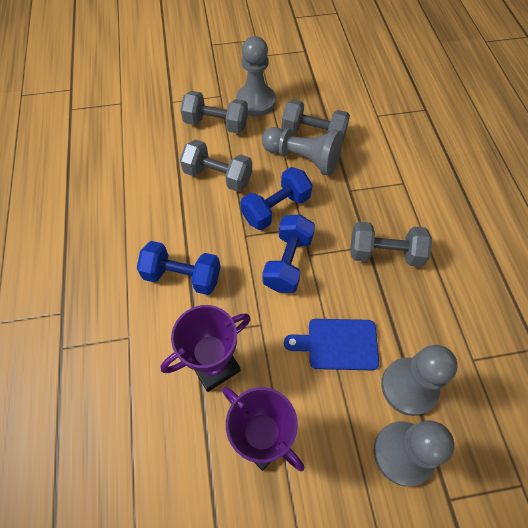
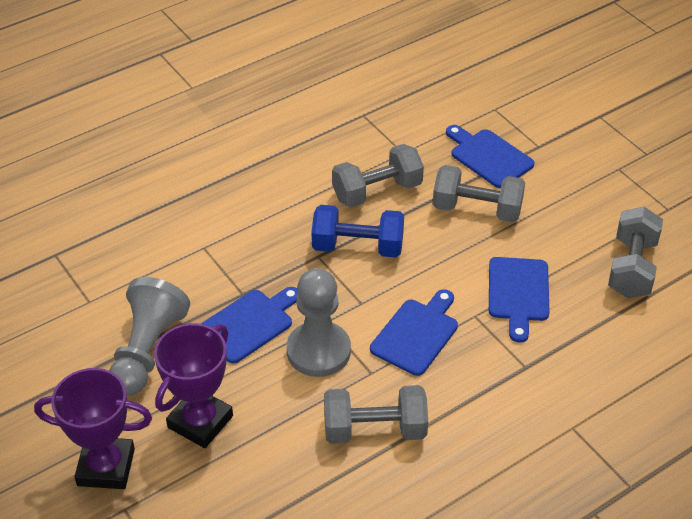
blue cutting board: [284,319,379,370] = 1 -> [201,287,298,364] [370,289,458,376] [446,125,535,188] [489,257,550,343] = 4
blue dumbbell: [137,241,221,295] [240,167,312,230] [263,214,315,293] = 3 -> [312,205,404,258] = 1
grey pawn: [236,36,276,116] [262,127,343,176] [374,421,454,486] [381,345,458,416] = 4 -> [109,277,190,396] [287,268,351,377] = 2

